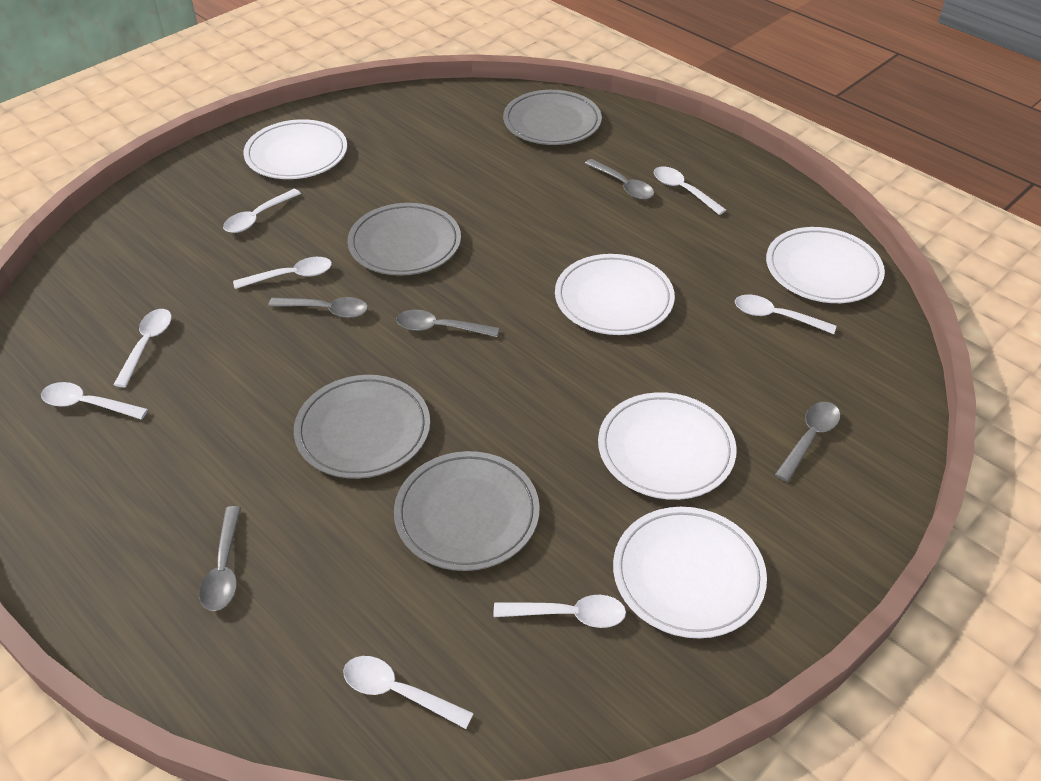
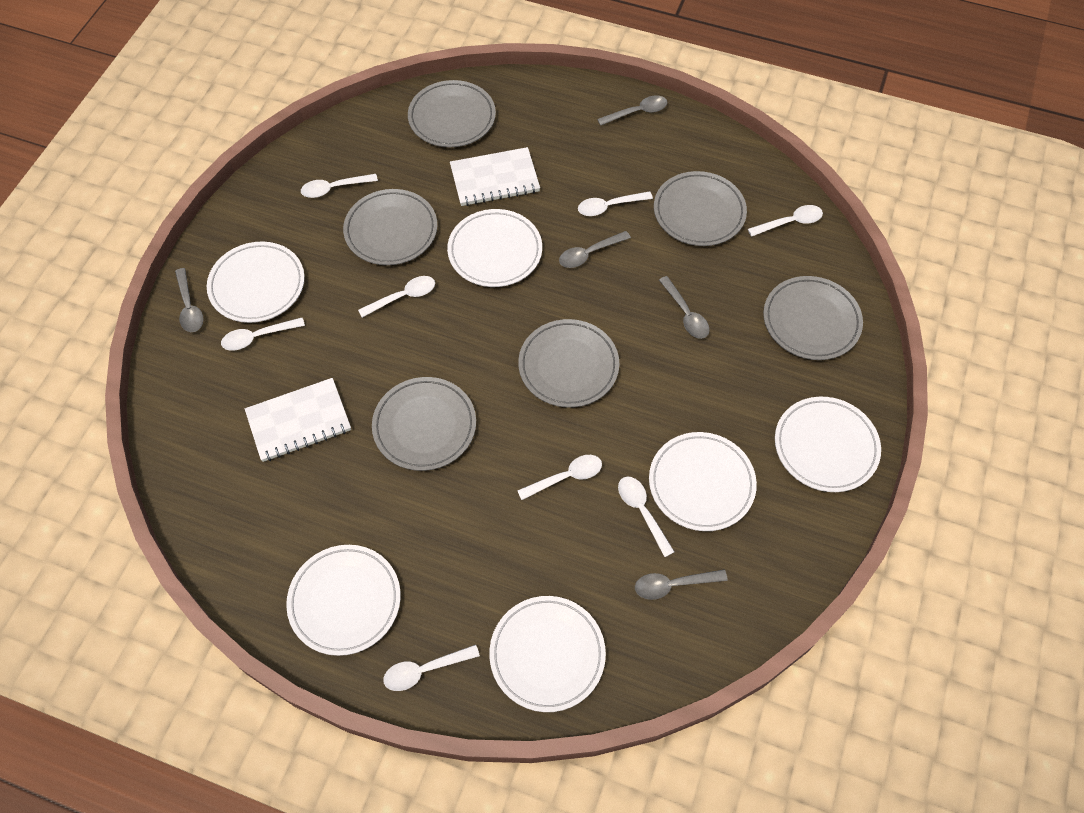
grey plate: [294,375,430,479] [347,203,461,276] [394,451,540,571] [503,90,602,145] = 4 -> [343,189,437,265] [372,377,476,471] [408,80,496,147] [518,319,619,408] [654,171,747,246] [763,276,863,360] = 6
white notebook: none = 0 -> [245,378,351,462] [450,147,540,206] = 2
white plate: [243,119,347,179] [555,254,675,335] [598,392,737,500] [613,507,767,639] [766,227,885,303] = 5 -> [207,241,305,323] [286,545,401,656] [447,209,542,287] [489,596,606,712] [649,432,757,531] [775,397,881,492] = 6

